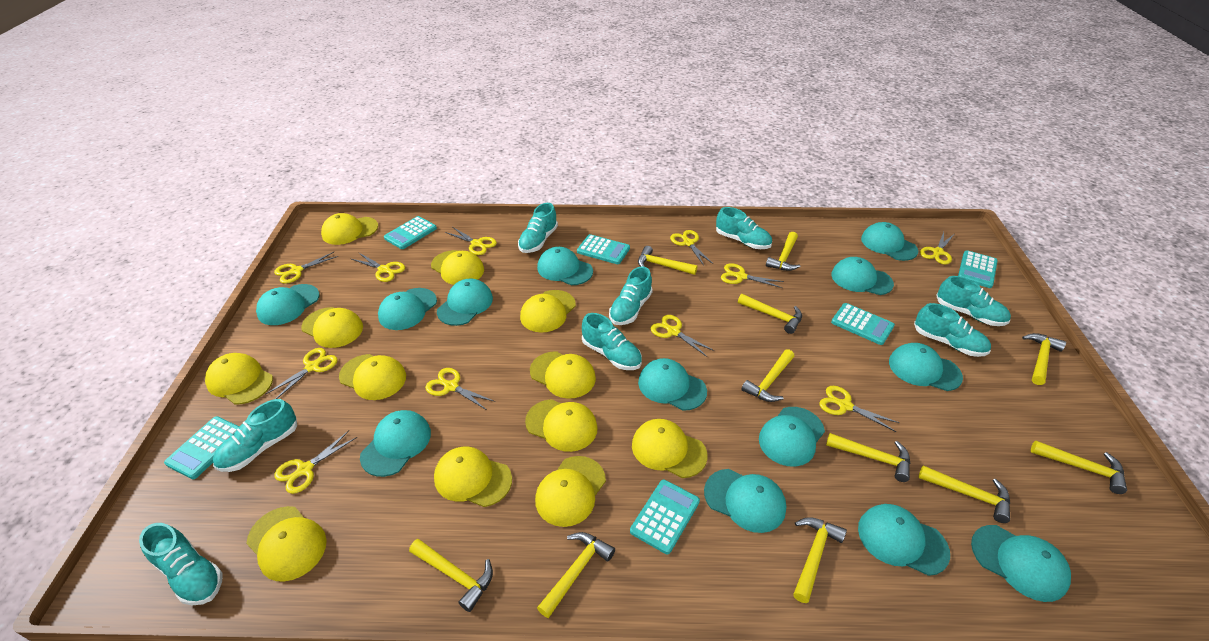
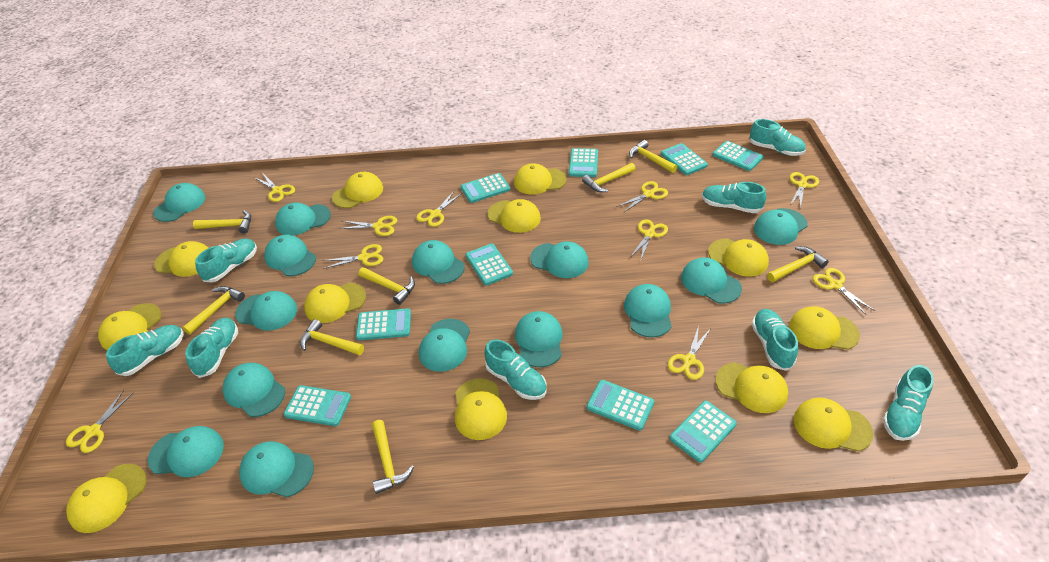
turquoise calculator: [164,416,239,479] [384,216,437,249] [577,234,630,264] [630,479,700,554] [831,303,895,345] [958,250,998,288] = 6 -> [284,385,351,426] [356,308,411,340] [461,173,510,203] [466,243,513,286] [569,148,598,177] [586,380,654,431] [661,143,708,175] [669,401,737,463] [713,141,763,171] = 9
turquoise cap: [256,284,320,325] [360,410,431,477] [378,288,437,330] [437,278,493,326] [537,247,593,285] [638,358,707,411] [704,469,786,533] [759,407,825,467] [831,257,894,295] [858,504,950,576] [861,222,918,261] [889,343,963,391] [971,525,1071,602] = 13 -> [148,426,224,477] [153,183,205,222] [223,363,285,417] [235,291,297,331] [239,441,314,497] [264,234,316,276] [275,203,331,235] [412,240,465,284] [419,319,470,372] [515,311,563,367] [530,241,589,278] [624,284,672,337] [681,257,742,304] [754,208,808,245] = 14
yellow hammer: [409,539,493,612] [537,532,615,618] [638,246,698,275] [738,294,802,334] [741,349,795,402] [766,232,800,271] [793,517,847,603] [826,433,910,482] [919,465,1010,523] [1022,333,1066,385] [1031,440,1127,494] = 11 -> [182,286,245,335] [193,210,251,234] [300,319,364,355] [358,267,415,305] [372,420,414,494] [582,163,636,192] [629,140,677,173] [767,246,829,282] = 8
yellow scissors: [266,348,338,399] [274,252,338,284] [274,431,357,494] [351,252,405,282] [425,368,495,410] [445,227,497,255] [651,315,715,357] [670,230,713,266] [721,263,784,288] [819,386,900,432] [920,232,954,265] = 11 -> [66,390,133,453] [254,174,295,202] [323,244,383,269] [339,216,397,236] [416,191,462,227] [617,181,668,213] [631,219,668,259] [668,326,711,380] [790,172,819,209] [813,268,875,315] = 10

